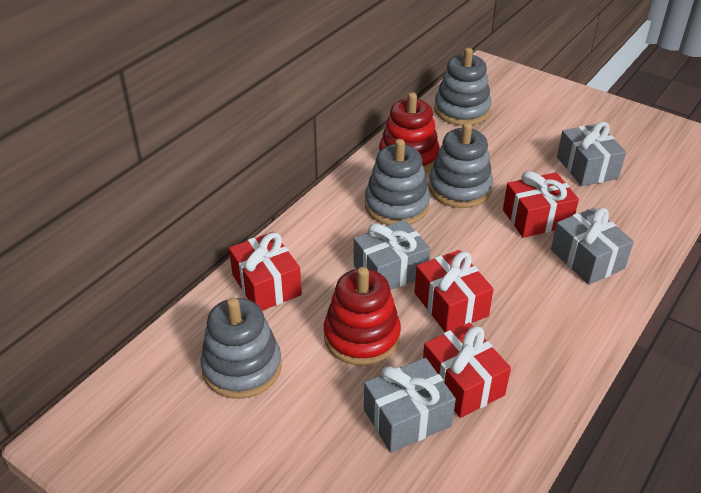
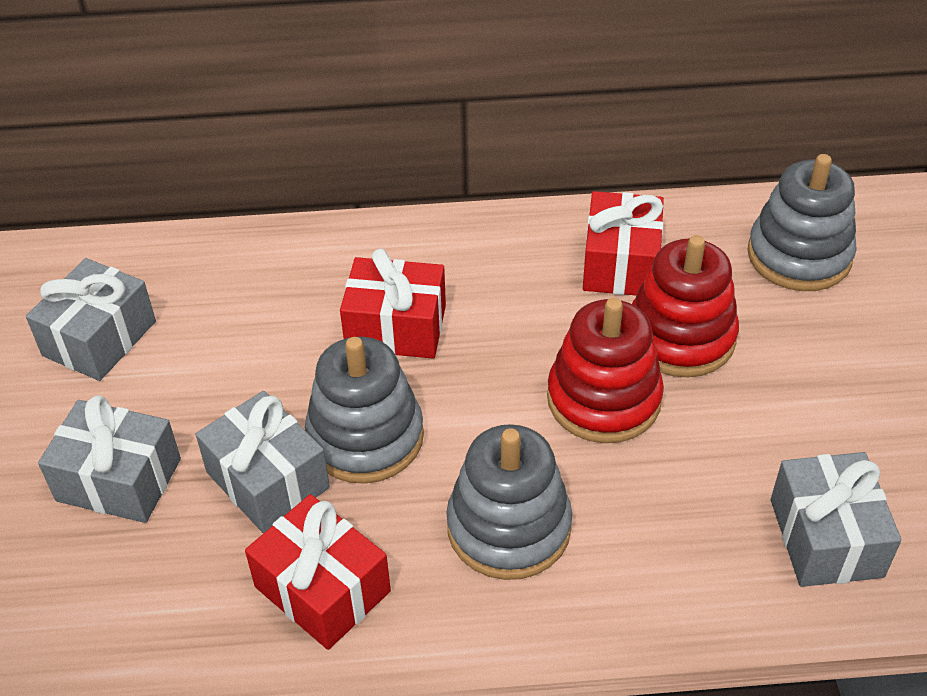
grey stacking toy: [200,297,282,399] [365,139,430,225] [429,122,493,208] [434,48,491,126] = 4 -> [305,337,424,484] [446,424,572,580] [748,154,857,291] = 3
red gift: [229,232,302,311] [415,250,494,332] [423,323,511,418] [503,171,579,238] = 4 -> [245,494,391,650] [340,248,446,359] [583,191,664,296] = 3

